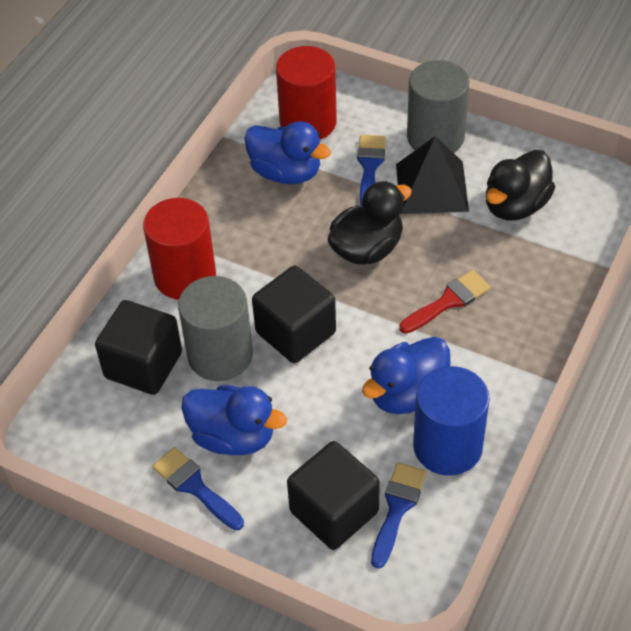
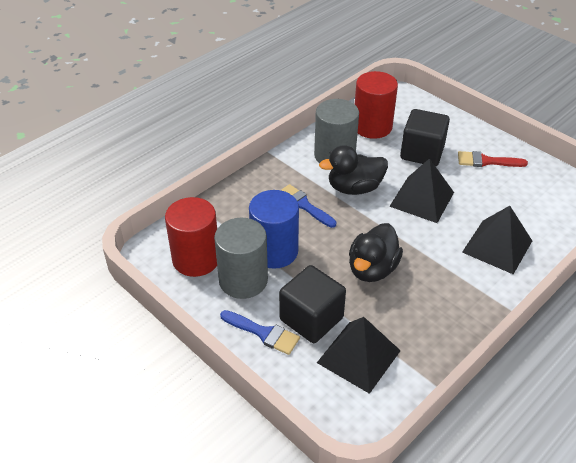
black cube: [95,300,182,395] [252,266,336,363] [287,441,380,550] = 3 -> [279,265,346,343] [400,109,450,166] = 2
black pyramid: [396,136,469,214] = 1 -> [317,317,401,394] [389,158,454,223] [462,206,532,274] = 3
blue brush: [152,447,244,530] [357,135,386,207] [371,463,427,569] = 3 -> [220,310,300,355] [281,184,336,228] = 2
blue duck: [181,385,287,455] [244,121,331,184] [362,337,451,414] = 3 -> none = 0

